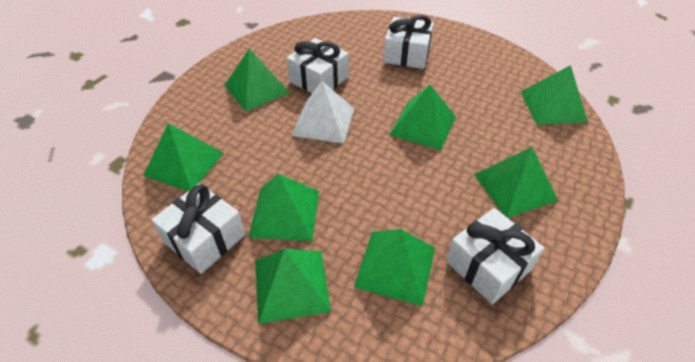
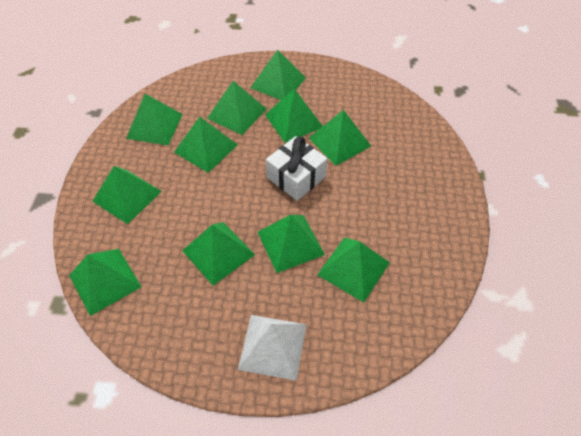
green pyramid: [143,123,223,191] [224,48,290,111] [248,174,319,241] [255,249,331,324] [354,229,435,306] [390,85,456,150] [474,147,558,218] [521,65,588,125] = 8 -> [69,249,141,316] [92,166,162,224] [126,94,183,145] [174,117,238,173] [182,222,255,286] [207,81,266,135] [250,50,306,100] [258,215,325,273] [265,89,323,143] [309,110,371,166] [317,237,390,302] = 11
white gift: [151,183,245,274] [286,38,349,93] [383,15,434,69] [446,208,544,304] = 4 -> [266,136,328,201] = 1

